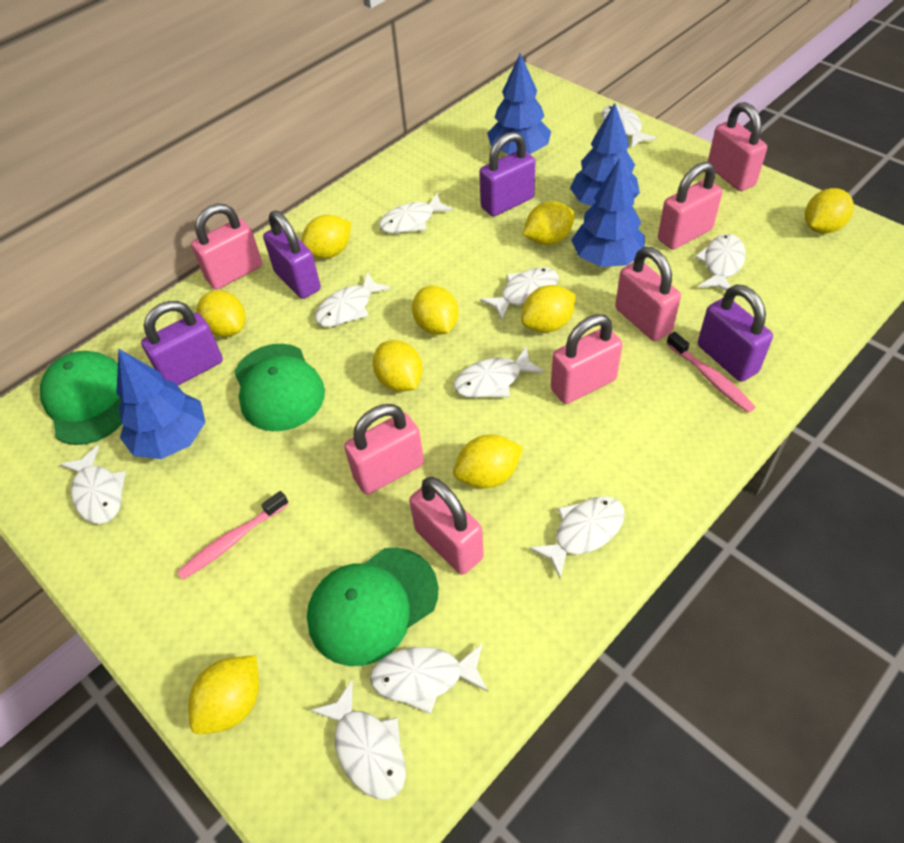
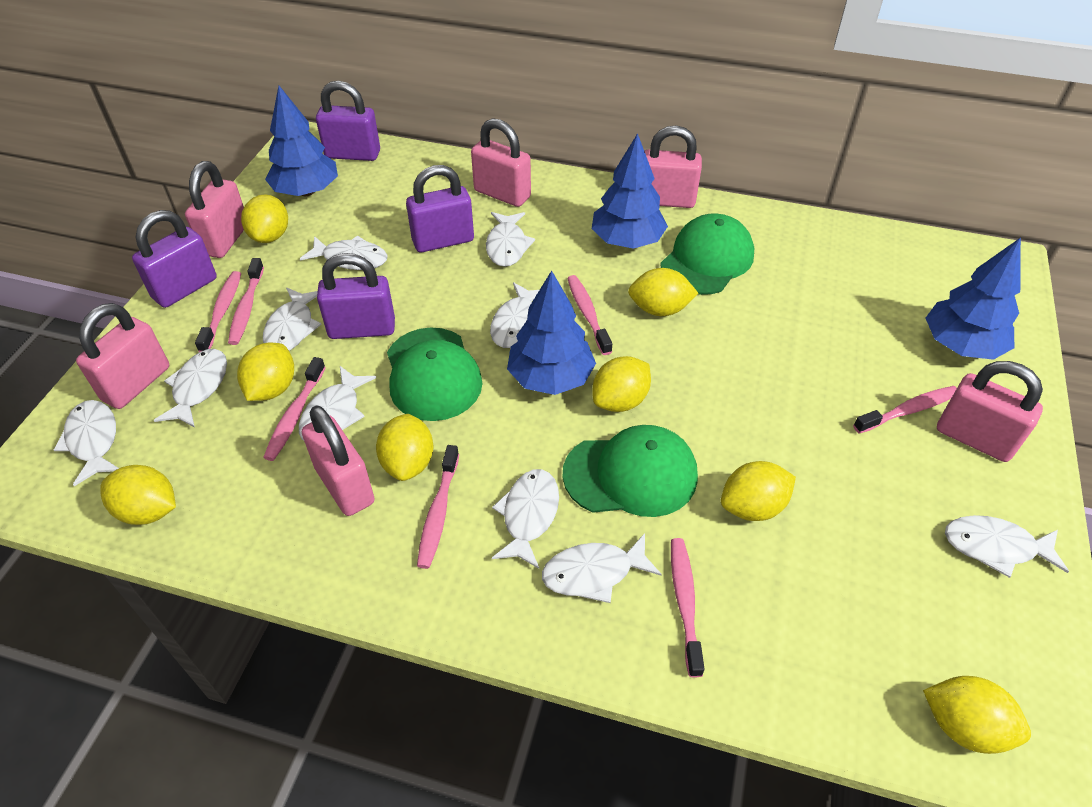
pink padlock: [191,204,262,290] [344,404,424,494] [409,477,484,575] [551,314,623,404] [615,247,681,341] [658,162,722,250] [708,102,767,191] = 7 -> [76,303,169,409] [185,161,244,258] [302,406,375,516] [471,118,531,207] [644,125,702,208] [937,361,1043,462] = 6
pink toothbrush: [177,491,289,580] [666,332,755,413] = 2 -> [195,271,241,352] [228,258,264,345] [263,357,326,461] [417,445,459,569] [567,275,612,355] [671,538,705,678] [853,386,957,434] = 7
yellow lemon: [188,655,259,734] [197,290,245,337] [301,215,351,259] [373,340,423,392] [412,286,458,335] [453,435,523,488] [521,285,576,332] [523,201,575,245] [805,188,854,234] = 9 -> [100,465,176,525] [237,343,294,401] [241,195,288,243] [376,414,433,481] [592,356,651,412] [628,268,698,316] [721,461,796,521] [923,676,1031,754] = 8

